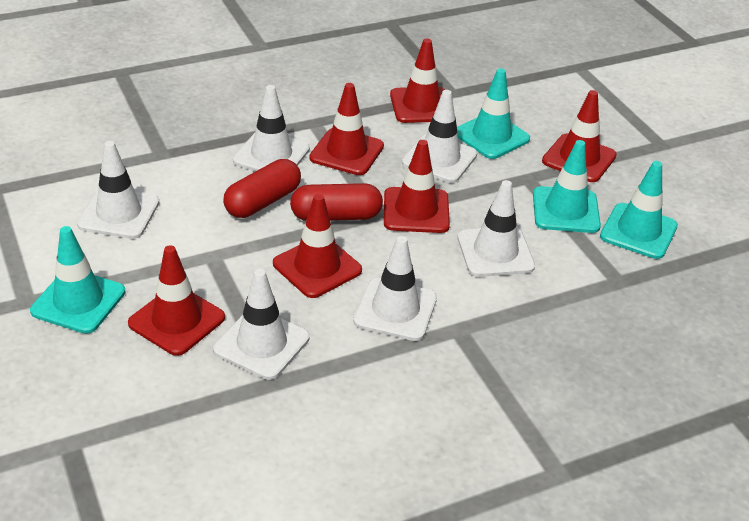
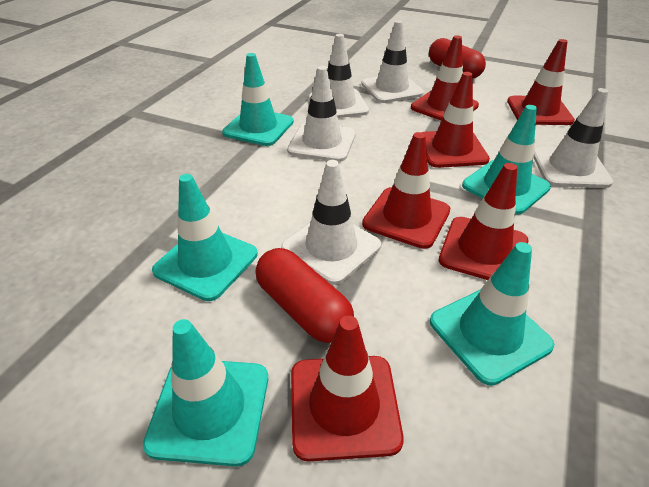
turquoise traffic cone: [30,226,126,334] [457,68,530,159] [533,140,601,233] [600,161,678,259] = 4 -> [143,319,268,467] [152,174,257,301] [222,53,294,146] [430,242,555,386] [462,105,551,215] = 5
white traffic cone: [77,141,159,239] [213,269,310,380] [233,85,310,171] [354,236,437,341] [402,90,477,183] [457,180,535,277] = 6 -> [281,160,381,285] [287,66,356,162] [309,34,369,118] [361,20,424,103] [533,88,614,188] = 5

